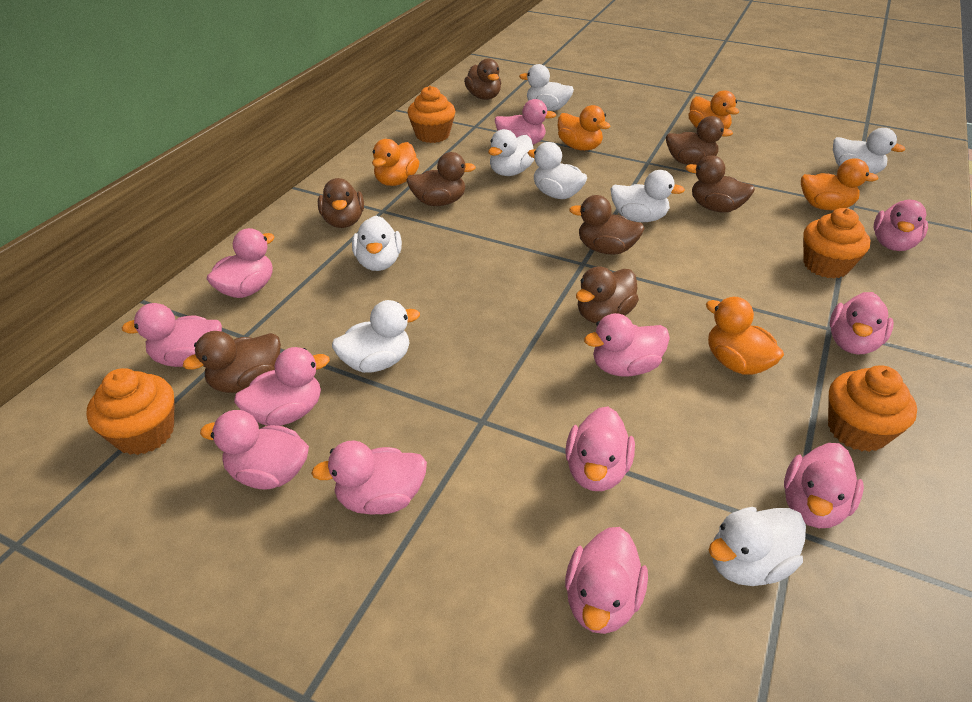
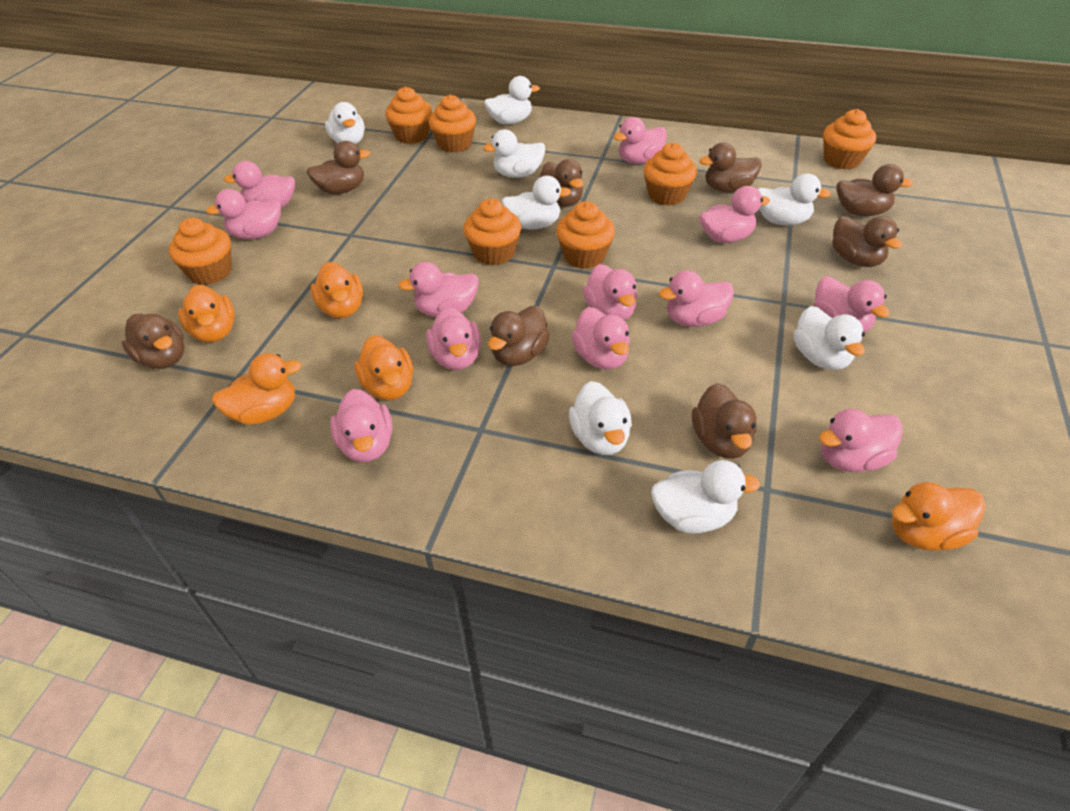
orange cupcake: [86,368,175,455] [407,86,455,143] [803,208,870,278] [828,365,917,452] = 4 -> [169,218,232,285] [385,87,432,144] [429,95,476,152] [463,199,521,265] [556,201,615,268] [643,143,697,205] [823,109,876,170] = 7

